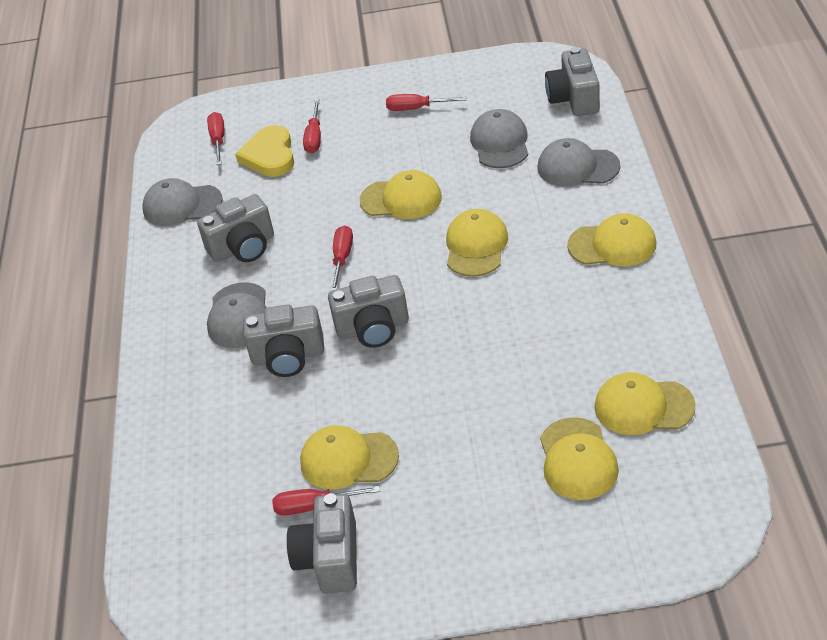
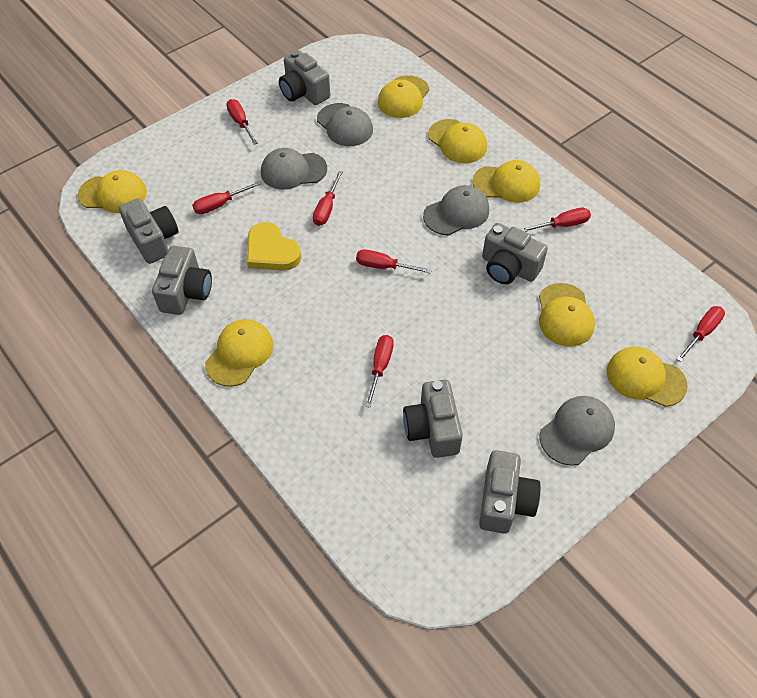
grey camera: [197,194,274,262] [243,304,324,377] [287,493,357,594] [328,275,409,348] [545,47,600,116] = 5 -> [119,198,179,264] [152,246,212,315] [279,50,330,105] [403,380,463,458] [479,450,541,534] [482,223,548,284] = 6
red screwdriver: [207,112,224,165] [272,486,380,515] [303,99,321,153] [331,225,353,291] [386,94,467,111] = 5 -> [192,181,261,214] [226,99,258,145] [313,171,343,226] [356,249,432,274] [365,335,394,408] [520,208,591,232] [677,306,725,362] = 7
yellow cap: [300,425,399,490] [360,170,442,219] [446,209,508,277] [540,417,619,500] [567,213,656,266] [595,372,696,435] = 6 -> [78,170,147,213] [205,319,273,387] [378,75,429,118] [428,119,487,163] [472,160,540,203] [539,283,595,347] [607,347,688,407] = 7

